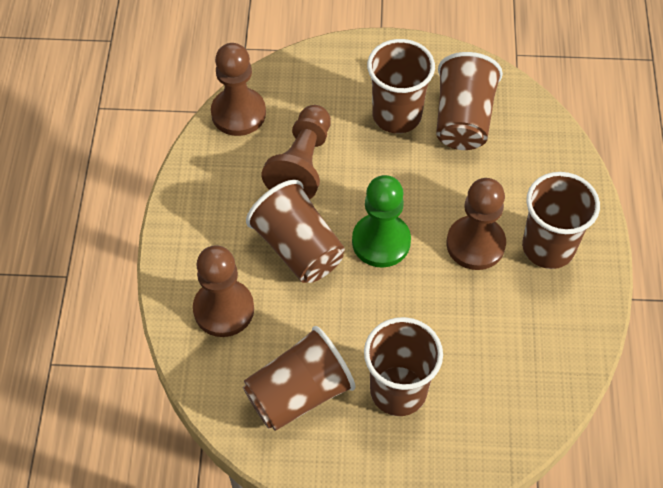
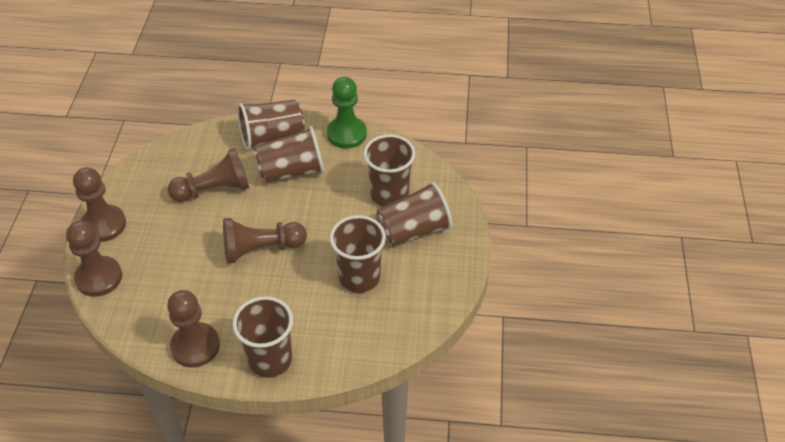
brown pawn: [193,245,254,337] [211,43,266,136] [262,105,331,199] [446,178,506,270] = 4 -> [66,221,122,297] [73,167,126,242] [167,290,220,368] [168,148,250,202] [223,218,307,264] = 5

